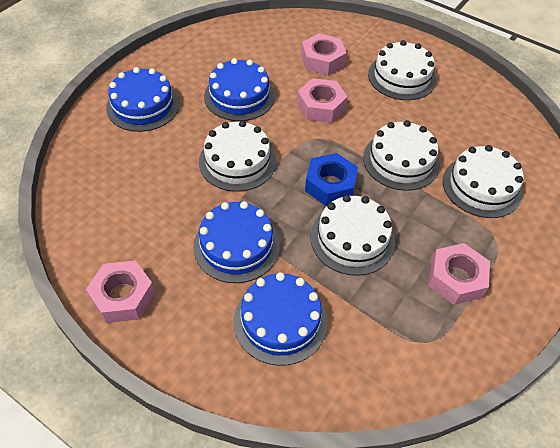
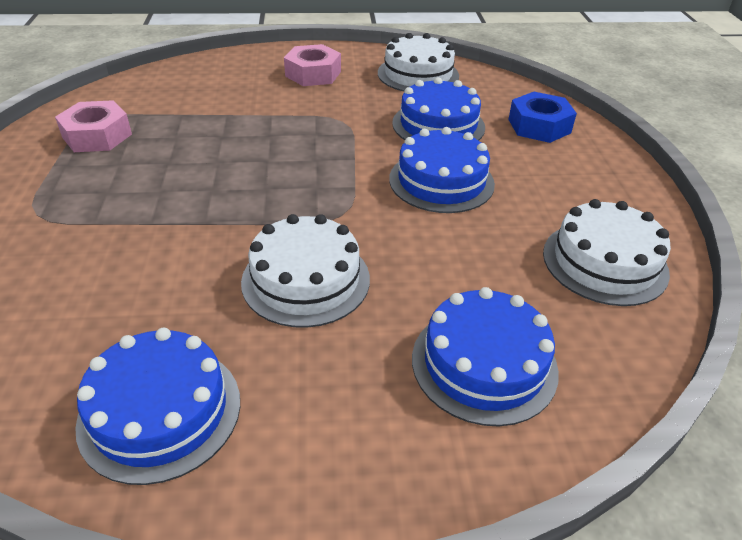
pink nut: [86,260,155,323] [297,78,348,123] [301,33,346,75] [429,243,490,305] = 4 -> [55,100,132,152] [284,44,341,86] = 2
white cake: [199,121,276,192] [311,195,395,276] [363,120,440,191] [368,40,436,100] [443,145,524,218] = 5 -> [241,214,370,328] [378,33,459,91] [543,199,671,306] = 3

